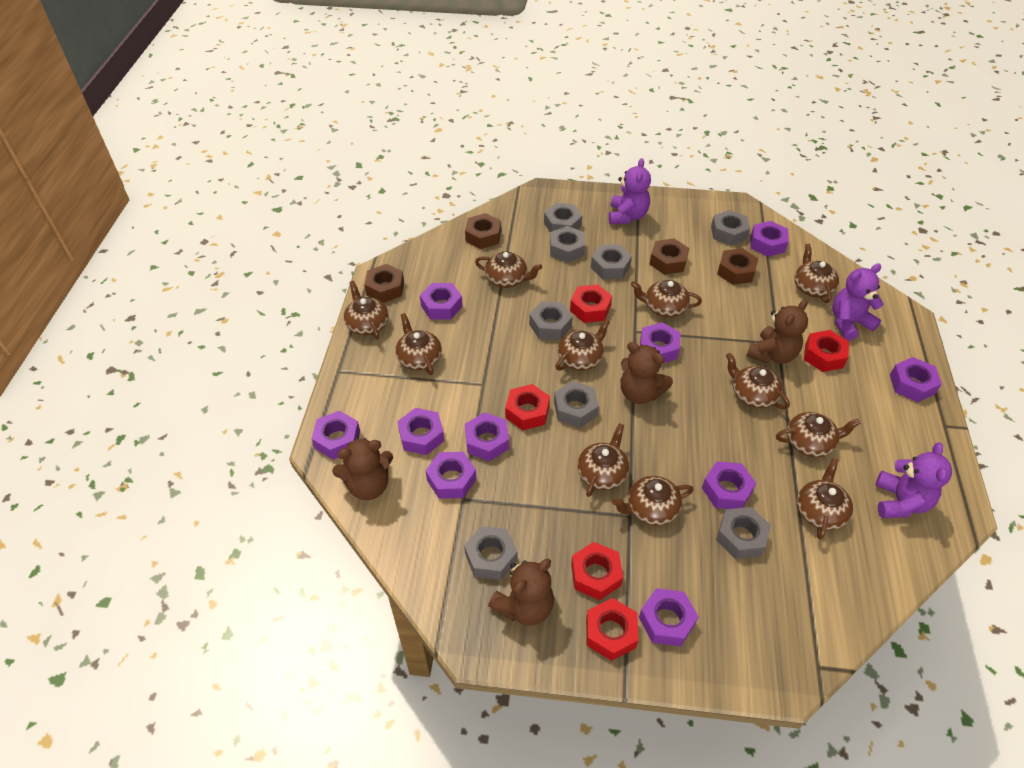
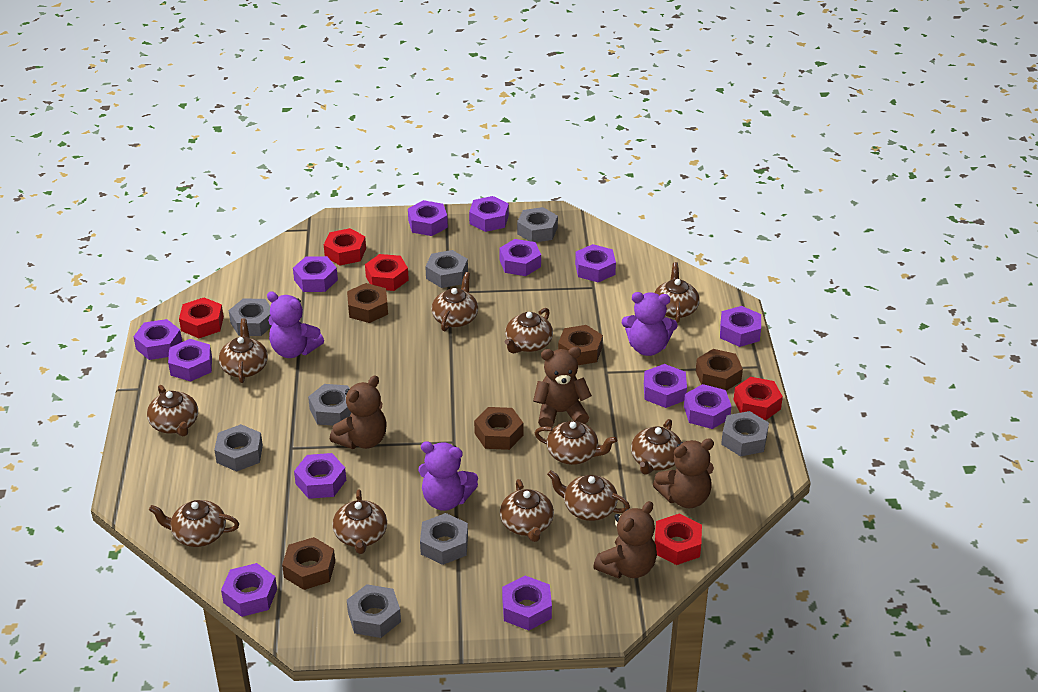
brown nut: [364,264,404,303] [465,213,501,249] [649,238,689,275] [717,248,758,285] = 4 -> [282,537,335,590] [347,283,388,323] [474,407,523,450] [558,325,603,365] [696,349,743,391] = 5
purple nut: [312,411,360,460] [397,408,444,455] [420,283,463,320] [426,452,476,499] [465,412,509,461] [639,588,699,646] [640,322,681,363] [702,461,756,509] [751,221,789,257] [890,357,942,402] = 10 -> [133,319,182,360] [168,339,212,381] [221,563,277,617] [293,256,338,292] [294,453,346,499] [408,200,448,236] [469,196,509,232] [499,239,541,276] [502,575,552,631] [575,244,616,282] [644,364,687,408] [684,384,731,429] [720,306,761,347] = 13

